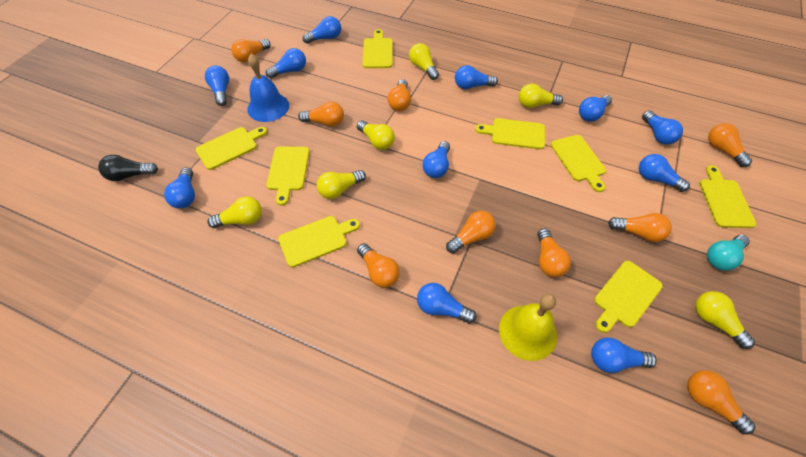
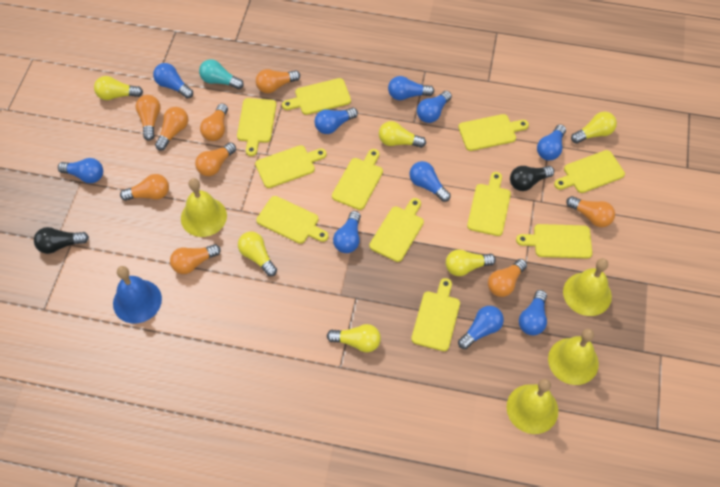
black light bulb: [98,155,158,181] = 1 -> [34,227,89,254] [510,166,554,191] = 2
blue light bulb: [164,167,195,209] [205,66,229,106] [266,48,306,79] [303,16,341,44] [417,283,476,324] [423,141,450,178] [455,65,498,89] [579,95,612,122] [591,338,657,373] [639,154,690,192] [642,110,683,145] = 11 -> [58,158,103,183] [153,63,193,99] [314,107,358,134] [333,211,361,253] [388,76,434,100] [409,161,451,202] [417,91,452,123] [458,306,504,349] [519,290,547,335] [537,124,566,160] = 10
yellow bell: [499,294,557,361] = 1 -> [181,178,227,237] [507,379,558,434] [548,329,599,385] [563,258,612,316] = 4
yellow cutting board: [195,127,267,170] [266,146,309,206] [278,216,360,267] [362,29,393,68] [475,118,545,149] [551,135,606,192] [594,261,663,333] [699,165,756,228] = 8 -> [237,98,276,156] [255,145,327,188] [256,196,328,244] [282,78,351,115] [332,149,383,210] [369,198,424,262] [411,278,460,351] [458,114,529,151] [467,172,511,236] [516,224,592,258] [554,150,625,193] = 11

